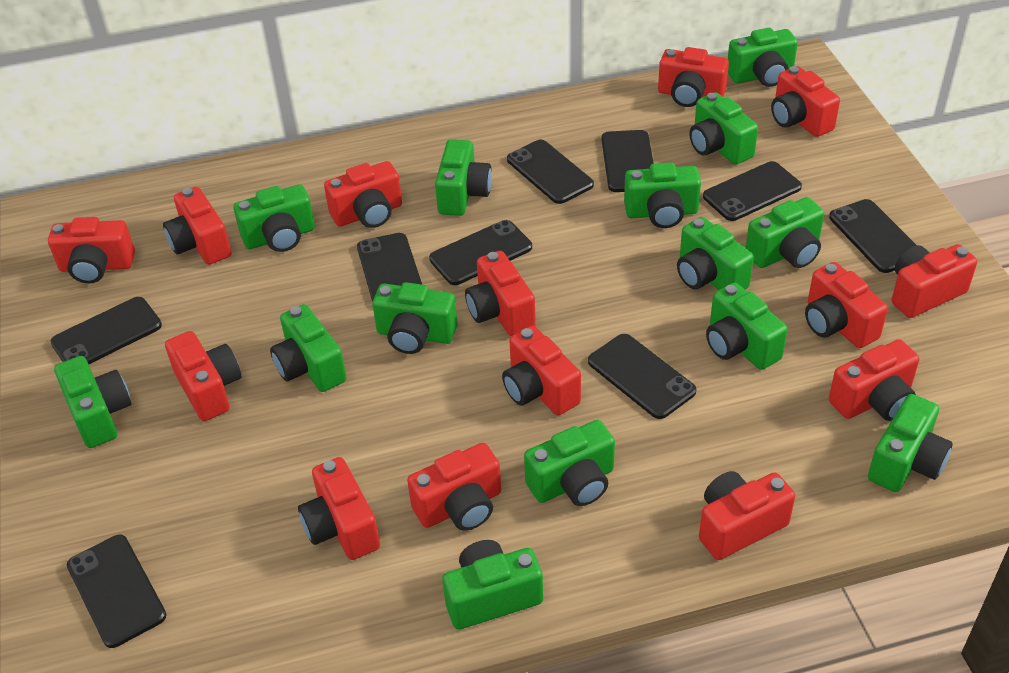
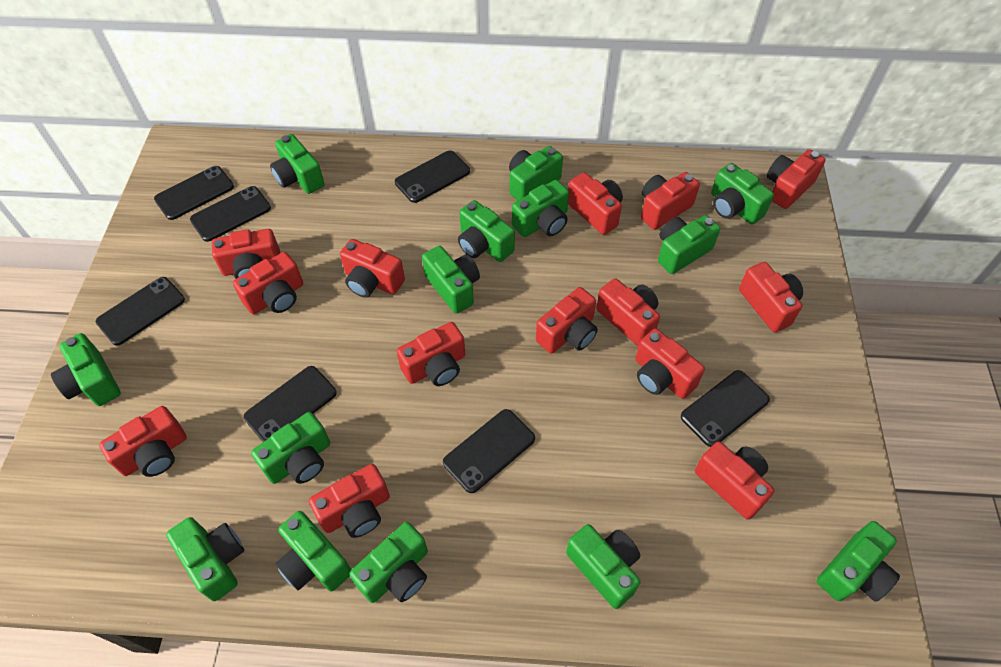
black phone: [50,297,162,364] [67,535,166,648] [357,233,422,302] [429,220,532,285] [507,140,594,204] [588,334,697,419] [601,130,654,192] [703,161,802,221] [829,199,916,273] = 9 -> [96,277,185,346] [154,166,234,220] [190,186,271,242] [244,366,337,442] [395,151,470,203] [443,409,535,493] [681,370,770,447] = 7

